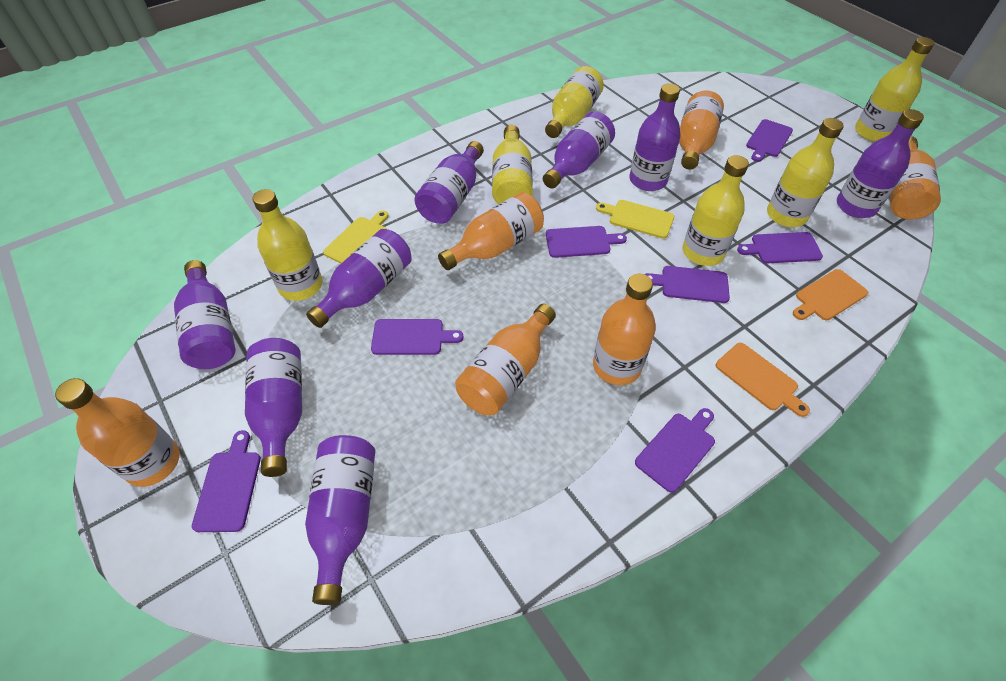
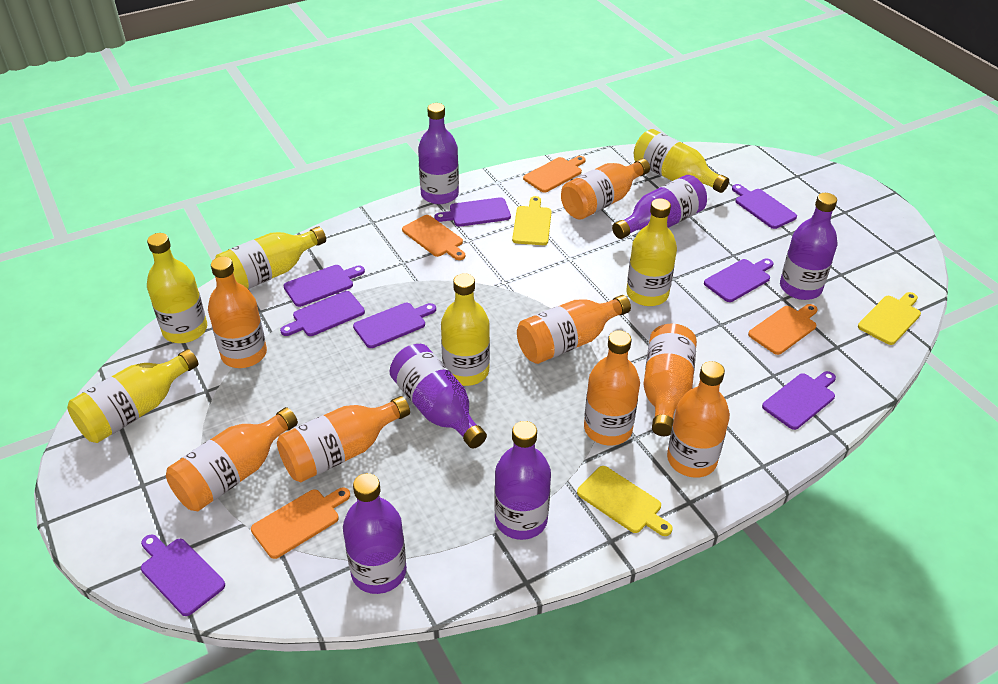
orange bottle: [55,378,180,487] [438,192,544,270] [455,304,556,415] [593,274,656,385] [679,91,724,169] [889,136,941,220] = 6 -> [166,407,298,511] [208,257,267,368] [277,396,410,482] [517,295,631,364] [561,158,650,220] [584,330,640,445] [643,324,697,436] [667,361,730,478] = 8
orange cutting board: [716,343,810,417] [793,269,868,320] = 2 -> [251,487,350,559] [402,215,465,260] [523,156,586,193] [748,304,818,355] = 4
purple bottle: [174,260,236,369] [245,338,302,477] [305,435,375,605] [306,229,412,328] [414,141,484,224] [543,112,615,188] [630,83,681,191] [837,109,924,218] = 8 -> [343,473,407,594] [390,344,487,448] [418,103,459,204] [494,421,551,540] [612,175,707,239] [780,193,837,300] = 6
purple cutting board: [192,430,261,532] [371,319,463,355] [546,226,627,258] [635,408,715,493] [644,266,730,303] [737,232,823,263] [746,119,793,162] = 7 -> [141,534,225,616] [280,291,365,336] [283,265,365,307] [353,303,436,348] [434,197,511,227] [704,258,774,302] [732,184,797,229] [762,371,836,430] = 8
yellow cutting board: [323,211,389,264] [596,200,675,239] = 2 -> [512,196,552,245] [577,466,672,536] [858,292,921,345] = 3

